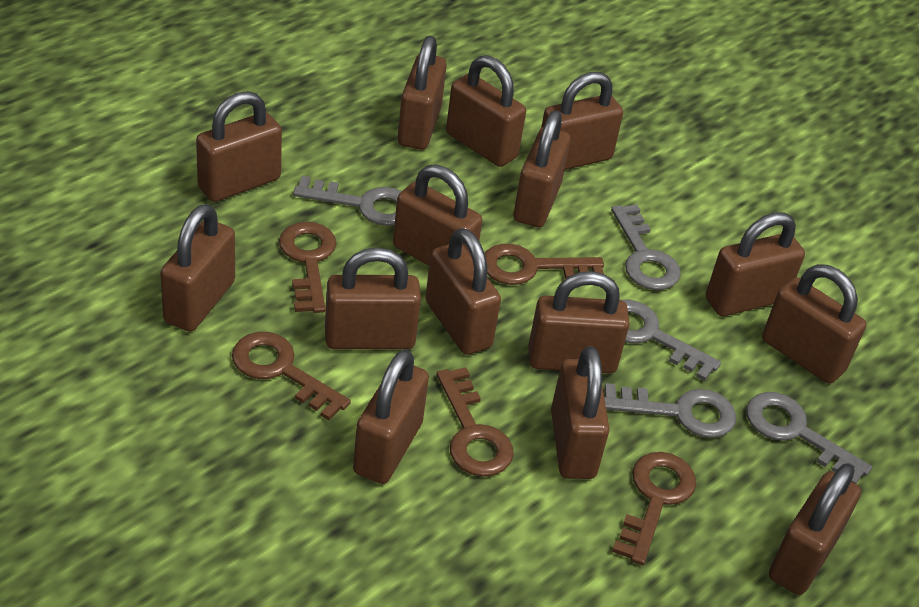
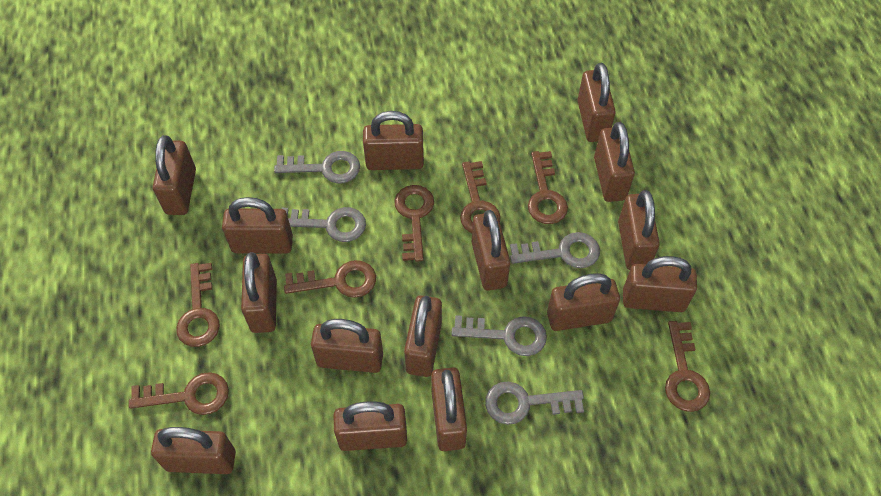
brown key: [232,332,351,420] [279,222,336,313] [436,367,514,477] [485,244,604,285] [612,452,696,565] = 5 -> [129,372,229,415] [176,263,220,347] [284,260,376,298] [394,185,434,262] [460,161,501,233] [528,151,568,224] [665,321,710,412] = 7

